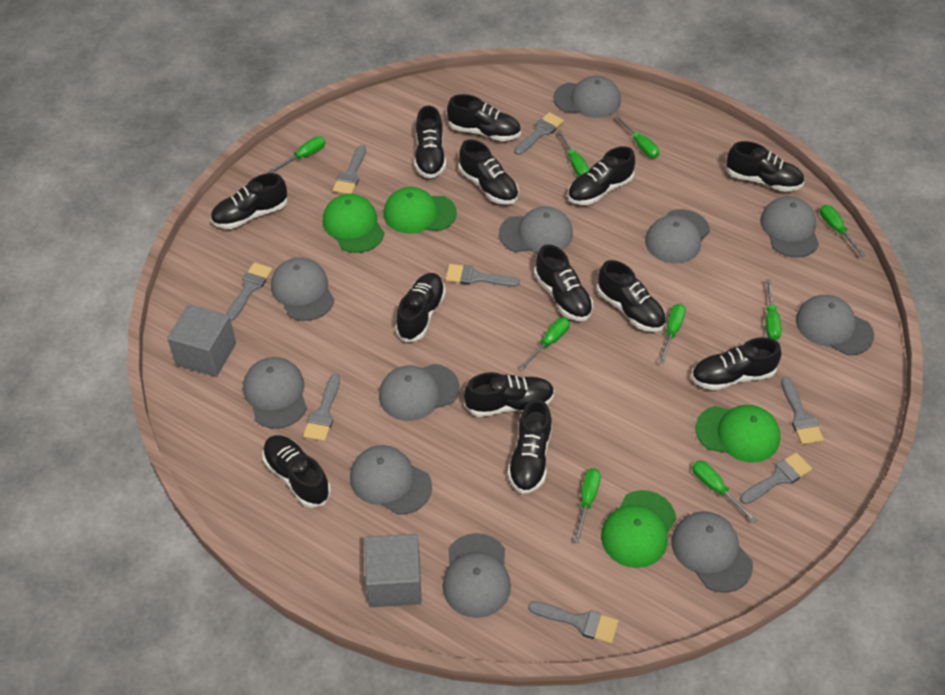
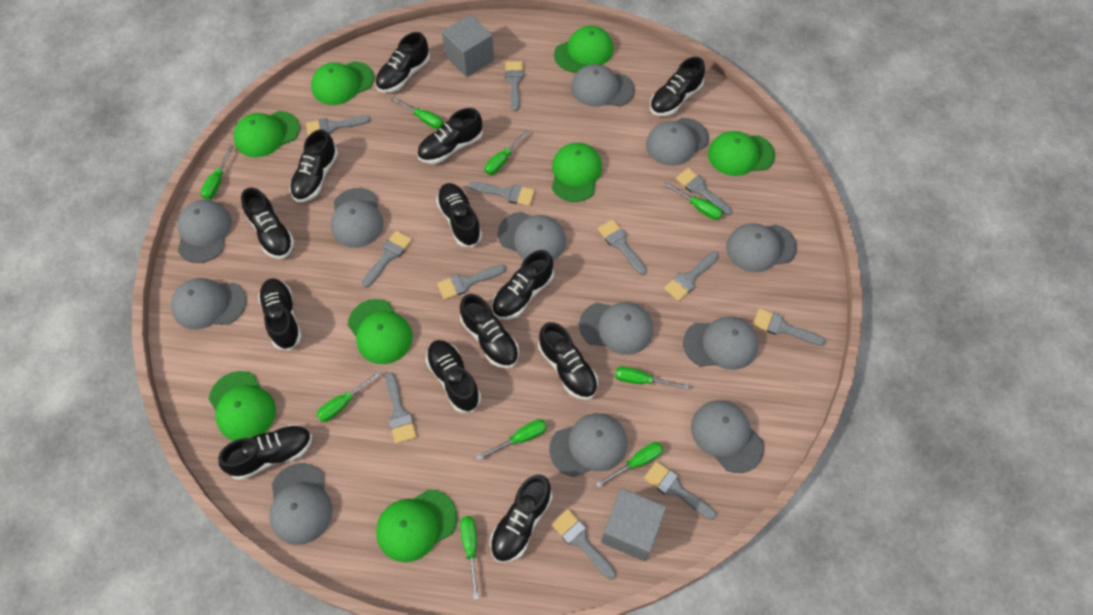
green cap: [323,194,384,253] [384,187,457,234] [601,490,676,568] [695,405,780,462] = 4 -> [209,371,276,441] [234,111,300,158] [311,61,374,105] [348,299,413,364] [376,489,457,562] [552,143,602,202] [554,26,614,72] [708,131,775,176] = 8
grey brush: [226,262,273,321] [303,374,340,441] [333,145,366,194] [445,264,520,287] [514,112,564,155] [528,601,619,644] [740,452,812,504] [781,377,824,445] = 8 -> [306,116,371,136] [362,231,412,288] [385,372,417,444] [437,265,506,300] [469,182,535,206] [505,61,524,111] [551,509,616,580] [598,219,647,275] [644,461,717,520] [664,251,719,301] [676,168,732,215] [753,308,826,346] = 12
grey cap: [243,357,307,429] [271,257,334,321] [350,445,432,515] [379,364,460,421] [443,533,511,618] [499,206,573,253] [553,76,621,118] [645,209,710,263] [671,511,753,593] [760,196,819,258] [796,295,874,355] = 11 -> [171,278,246,330] [177,200,232,263] [269,463,332,545] [331,188,384,248] [498,212,566,260] [549,413,627,477] [571,64,635,107] [579,302,653,355] [646,118,709,166] [683,316,759,370] [691,400,764,473] [726,223,797,272] = 12

